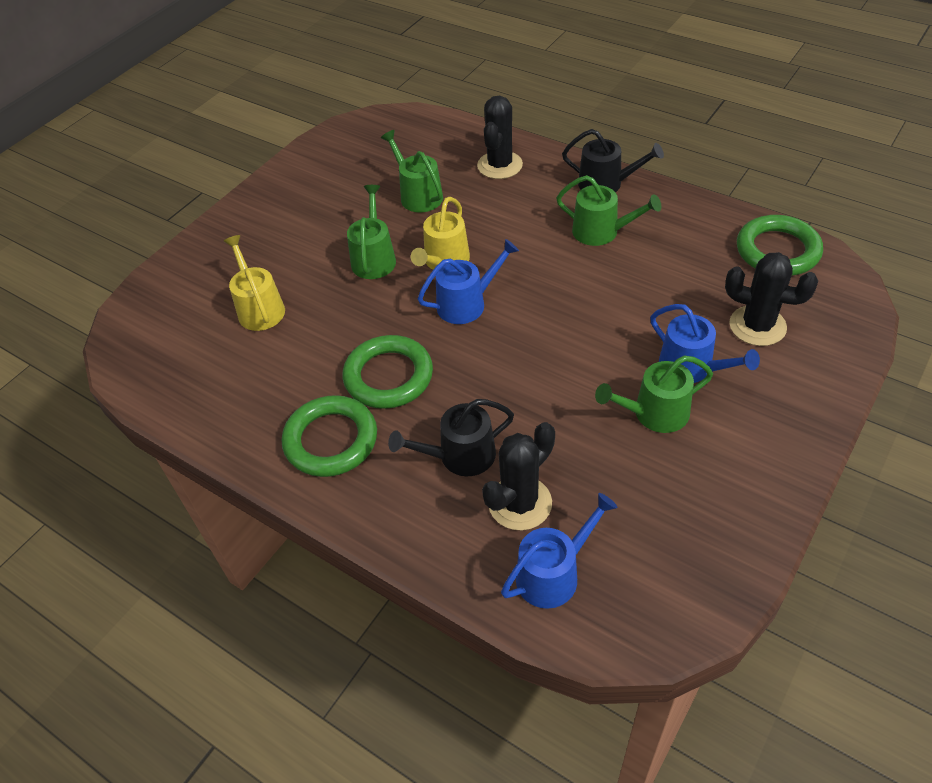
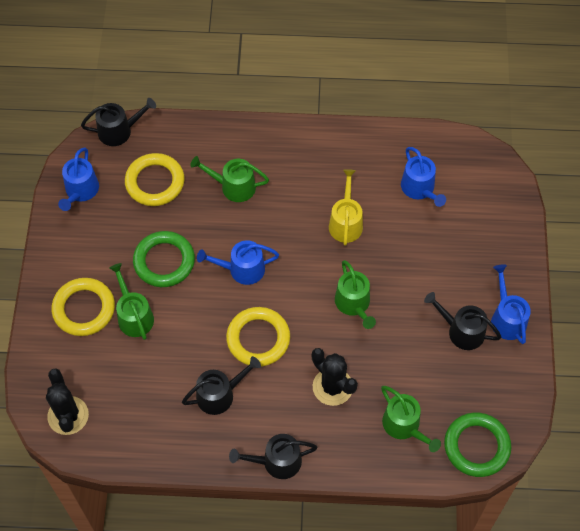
black cactus: [477,96,523,179] [482,422,555,531] [725,252,818,346] = 3 -> [46,368,89,435] [312,348,358,406] = 2
black watering can: [388,399,514,476] [562,129,664,192] = 2 -> [81,98,156,146] [182,356,261,415] [229,434,318,479] [424,292,501,350] = 4
blue watering can: [418,239,519,324] [501,493,618,609] [650,304,760,383] = 3 -> [58,148,99,211] [197,240,279,285] [401,147,446,207] [491,264,531,344] = 4
green ring: [282,395,377,477] [343,335,433,409] [737,215,823,276] = 3 -> [133,231,195,287] [444,413,511,477] = 2
yellow ring: none = 0 -> [51,278,115,336] [125,153,185,206] [226,307,290,366] = 3
yellow watering can: [224,235,285,331] [411,197,470,270] = 2 -> [329,169,363,246] = 1

